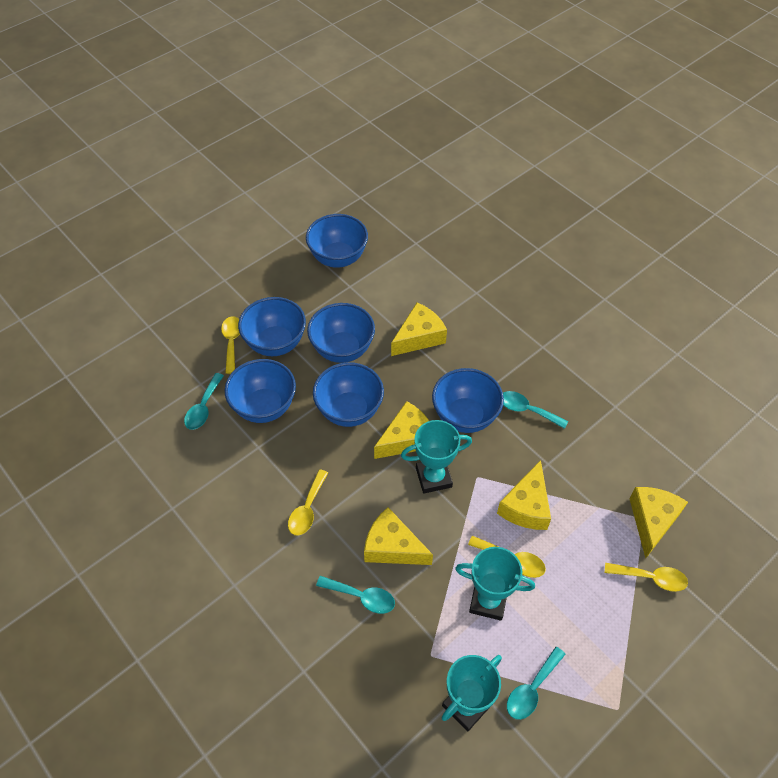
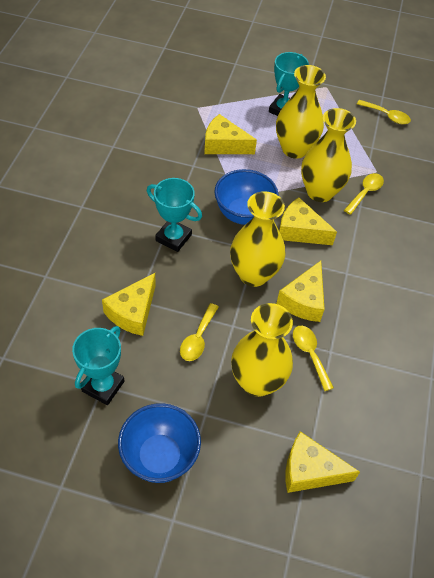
blue bowl: [225,359,296,423] [238,297,306,356] [306,214,368,268] [307,303,375,363] [313,362,384,427] [432,368,504,433] = 6 -> [118,403,201,483] [215,169,279,225] = 2
turquoise spoon: [184,373,224,430] [316,576,395,614] [503,391,568,429] [507,647,566,720] = 4 -> none = 0
yellow vase: none = 0 -> [230,191,285,287] [231,303,293,397] [276,65,326,159] [301,108,356,202] = 4

